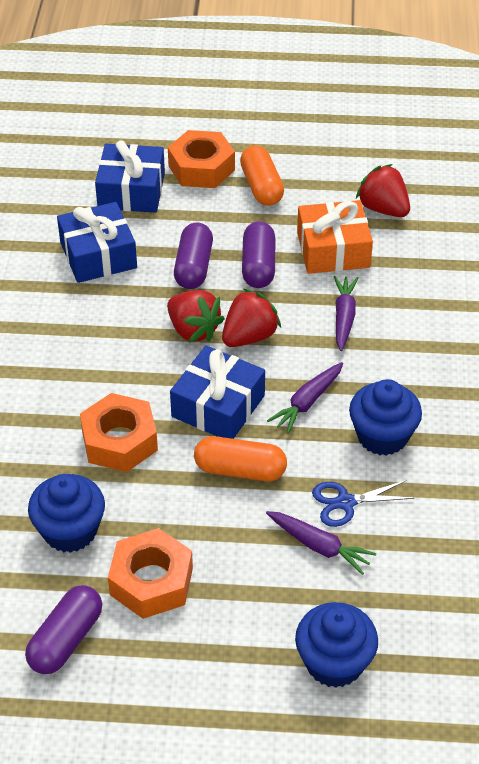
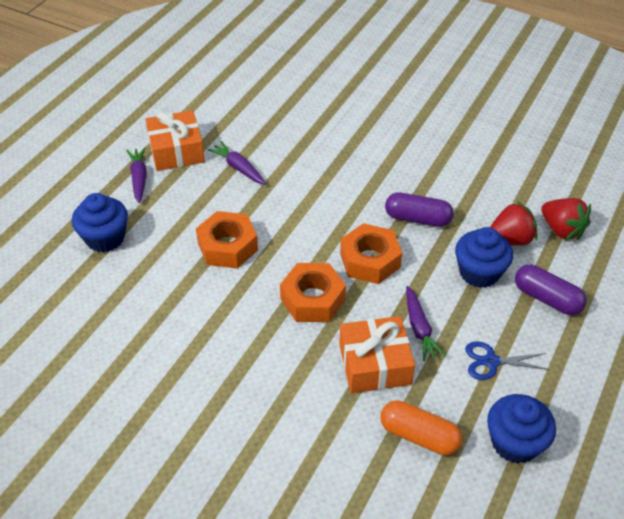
blue gift: [57,202,137,283] [95,140,165,213] [170,346,265,439] = 3 -> none = 0
orange capsule: [194,436,287,481] [240,145,284,206] = 2 -> [380,400,462,455] = 1
orange gift: [297,200,373,274] = 1 -> [145,110,205,171] [339,316,415,393] = 2
purple capsule: [25,585,102,674] [174,223,213,289] [242,221,275,288] = 3 -> [385,192,454,227] [515,264,587,315] = 2
red strawberry: [167,290,225,343] [222,288,281,347] [356,164,410,217] = 3 -> [490,201,537,246] [541,198,591,240] = 2

